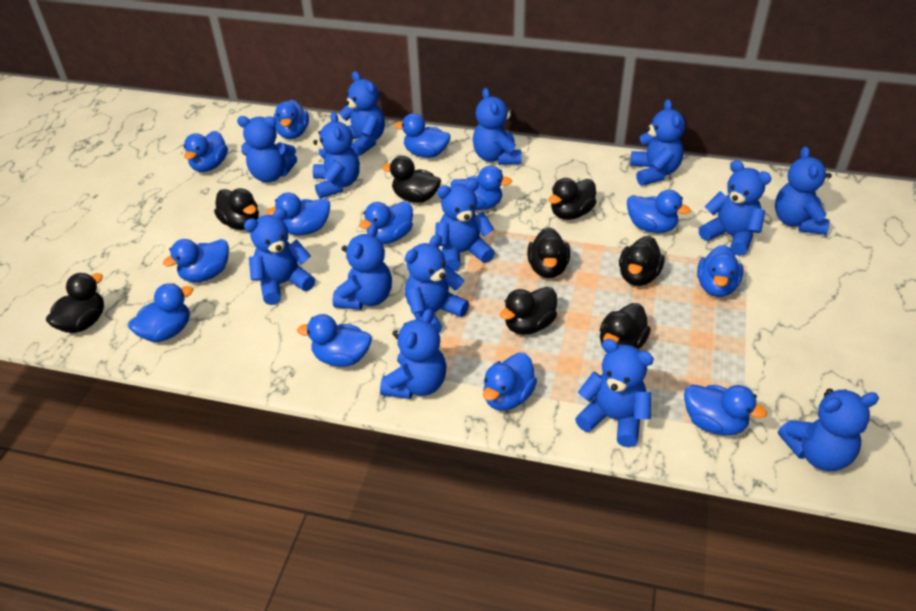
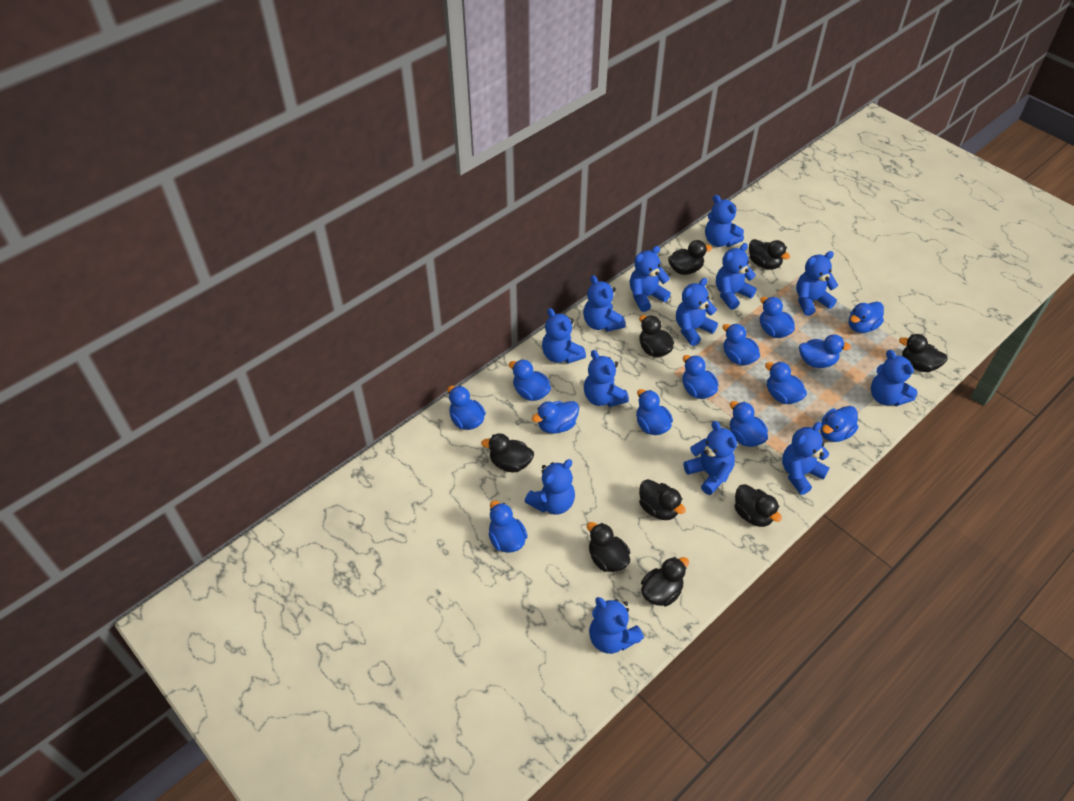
black duck: [46,273,104,333] [214,188,259,230] [382,156,441,203] [500,287,557,335] [527,227,570,278] [548,178,596,220] [600,303,651,349] [619,236,665,286] = 8 -> [481,433,534,472] [587,522,630,572] [639,315,674,357] [639,479,686,520] [641,557,689,606] [668,240,712,275] [734,484,782,527] [749,239,790,270] [899,334,948,372] = 9
blue teddy bear: [237,116,297,182] [244,208,315,305] [313,112,360,199] [333,224,392,310] [339,71,385,156] [380,309,446,399] [405,234,469,332] [435,179,495,271] [473,88,522,165] [575,339,654,447] [630,99,685,186] [699,160,771,256] [775,146,832,235] [778,388,879,471] = 14 -> [524,459,575,515] [542,308,586,364] [583,275,625,332] [584,350,629,407] [589,597,644,654] [630,246,671,312] [676,278,718,346] [684,421,737,495] [705,195,744,247] [716,243,757,310] [782,422,830,495] [796,251,838,316] [871,350,918,406] = 13

